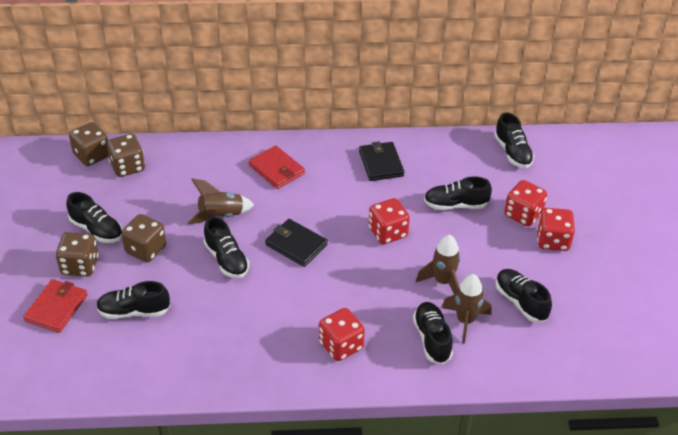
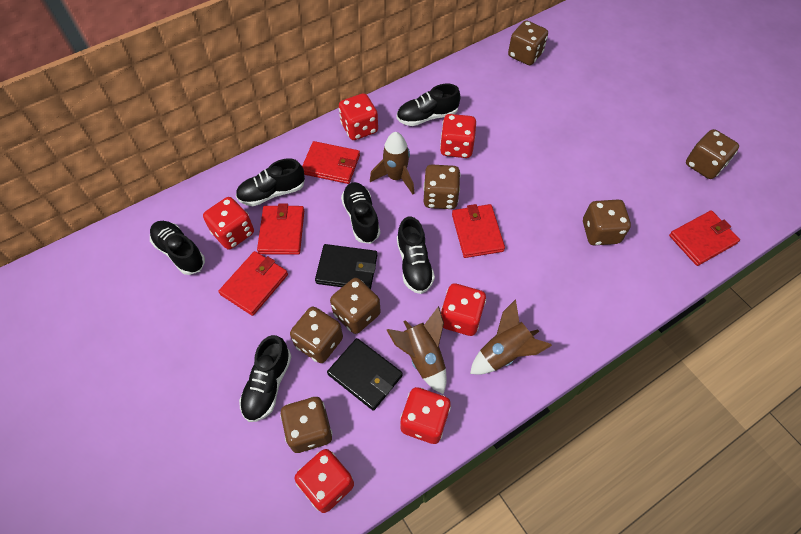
black shoe: [66,192,122,243] [96,281,170,319] [204,217,249,278] [413,302,453,364] [424,176,492,210] [494,112,534,168] [496,269,552,322] = 7 -> [150,221,205,275] [236,158,305,206] [239,335,291,422] [341,182,380,244] [397,84,460,126] [397,217,435,294] = 6
brown dice: [56,232,99,277] [69,122,109,166] [107,134,145,177] [121,214,166,262] = 4 -> [280,397,333,453] [290,307,343,363] [330,278,381,334] [423,164,461,209] [508,21,548,65] [583,200,631,246] [686,129,739,179] = 7
red dice: [319,308,365,361] [369,198,410,244] [504,180,547,226] [537,208,575,251] = 4 -> [203,197,254,249] [295,449,354,513] [339,93,378,140] [400,387,451,444] [440,114,476,158] [441,284,486,336] = 6
red wallet: [23,279,88,333] [248,146,305,189] = 2 -> [218,251,288,316] [257,203,304,255] [302,141,360,184] [452,204,505,258] [669,210,740,266] = 5

